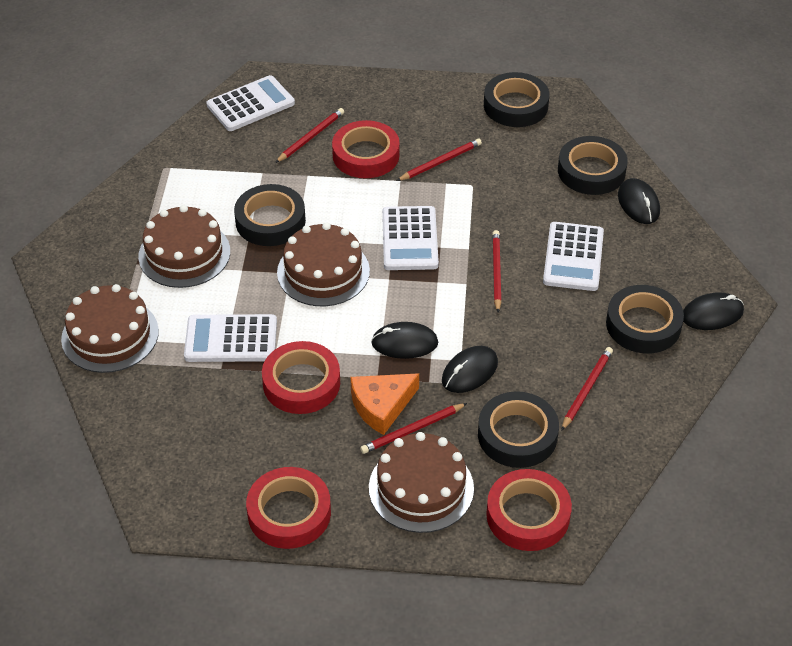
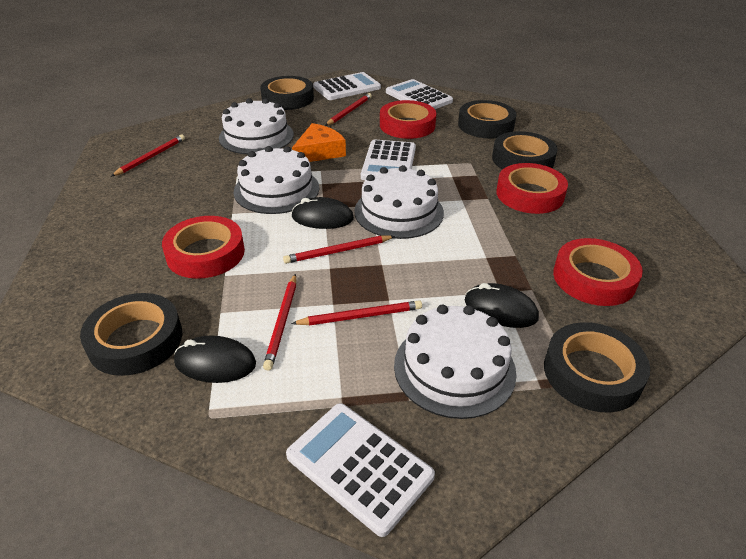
black mouse: [371,322,438,359] [442,346,498,393] [618,178,660,224] [683,292,744,330] = 4 -> [174,335,256,383] [291,197,354,229] [465,283,539,328] = 3
brown cake: [61,284,159,373] [138,205,230,288] [277,222,370,306] [369,432,474,533] = 4 -> none = 0
white cake: none = 0 -> [219,98,294,154] [234,146,319,214] [354,165,444,239] [394,305,516,419] = 4

